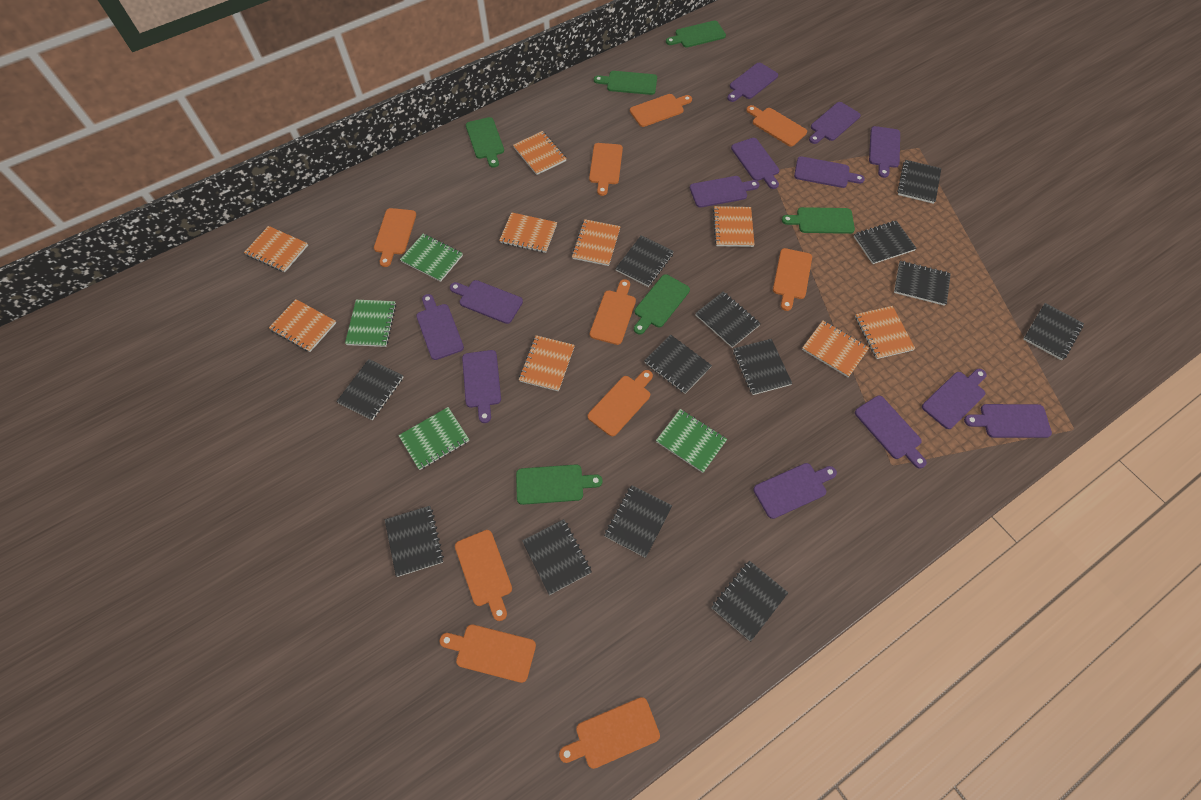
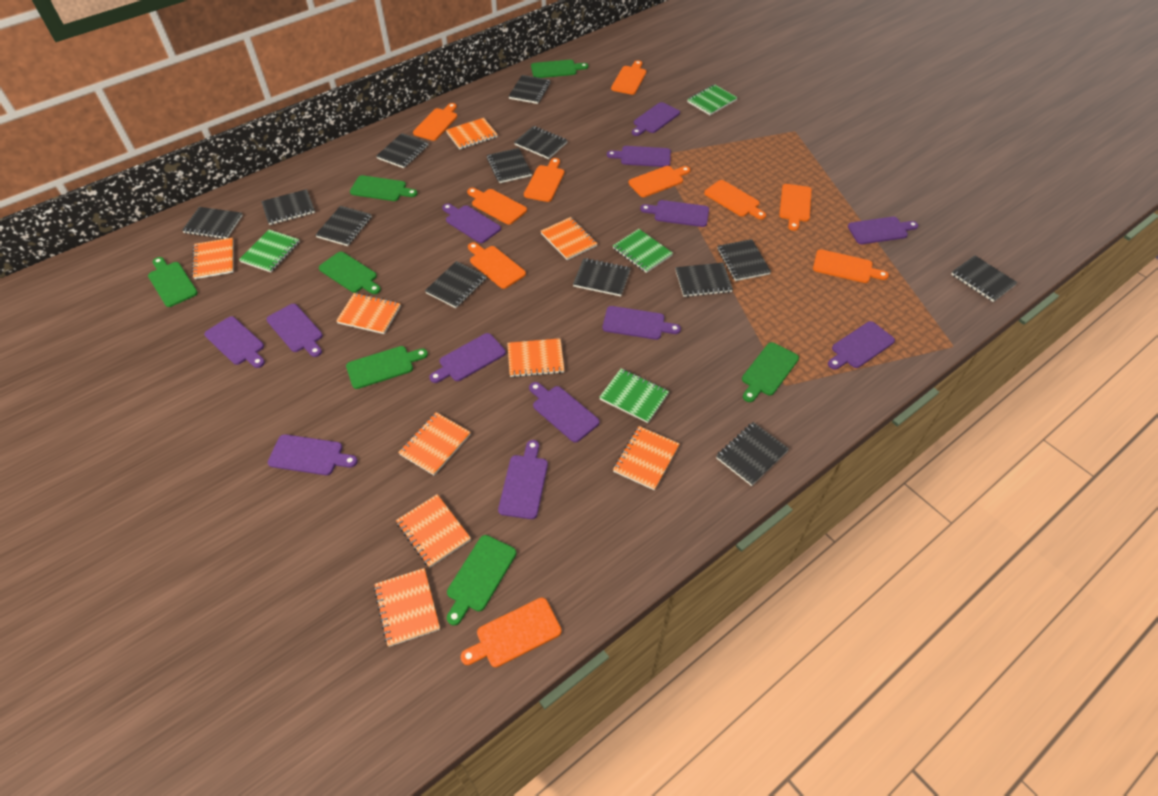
green cutting board: [466,117,504,168] [516,464,603,505] [594,71,657,95] [634,274,690,334] [666,20,726,48] [782,207,855,234] = 6 -> [148,257,198,307] [319,252,381,294] [346,346,428,389] [350,175,417,201] [447,535,516,626] [531,60,588,78] [742,342,799,402] = 7

